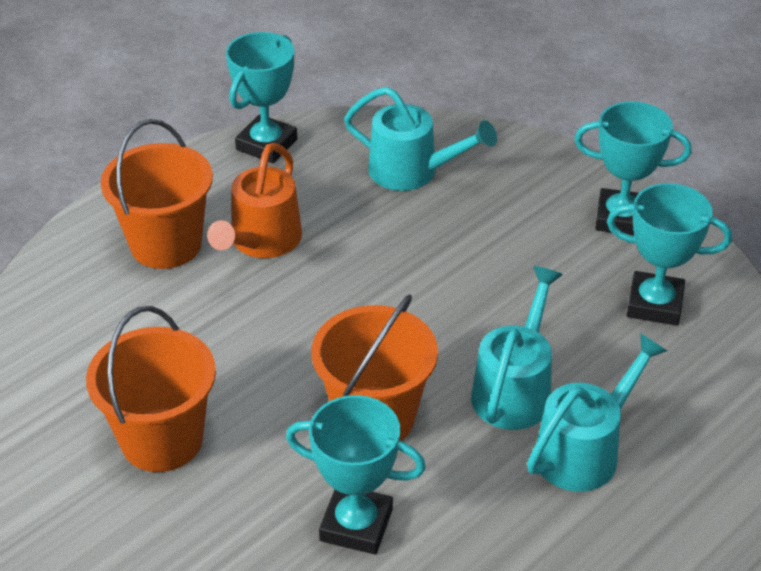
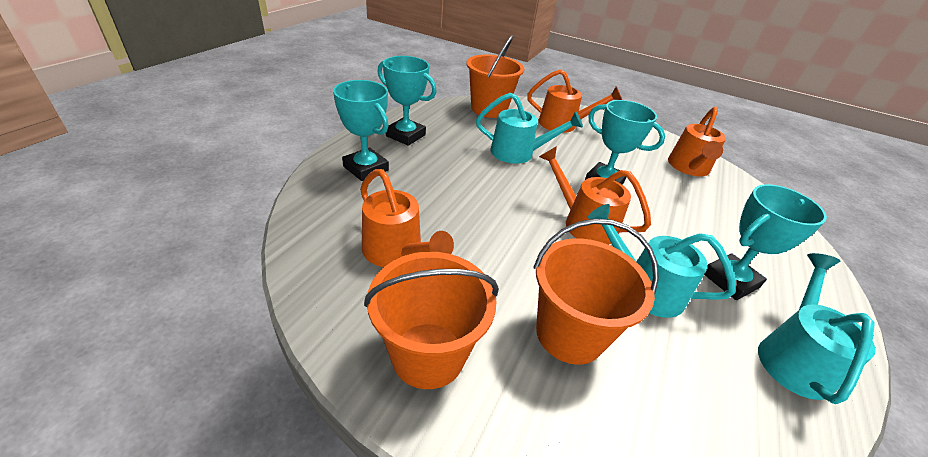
orange watering can: [207,143,302,258] = 1 -> [360,169,454,267] [527,69,622,133] [539,146,651,245] [668,106,726,176] = 4

